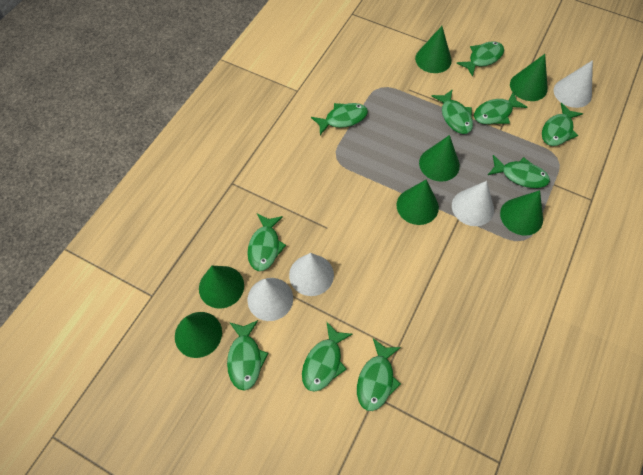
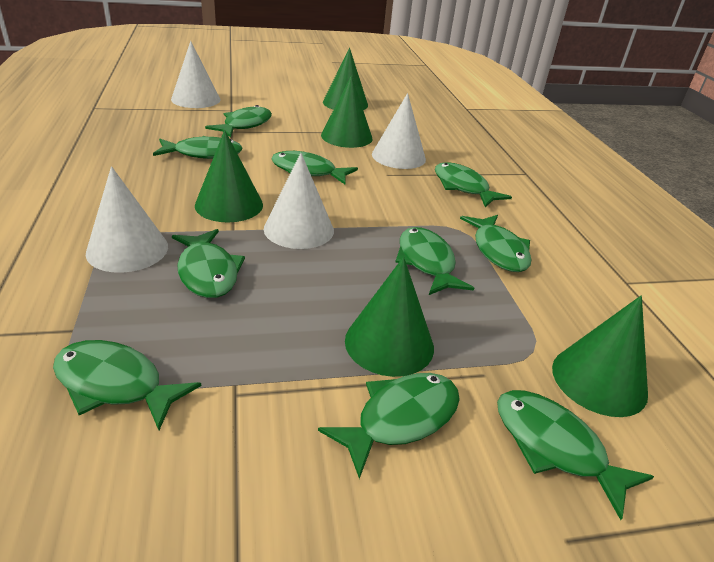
green cone: [175,312,222,358] [199,266,244,309] [397,180,439,225] [415,26,452,73] [419,135,460,182] [500,190,543,236] [510,54,548,101] = 7 -> [195,130,263,223] [321,75,373,148] [323,48,368,110] [345,257,434,377] [552,295,648,417] = 5

